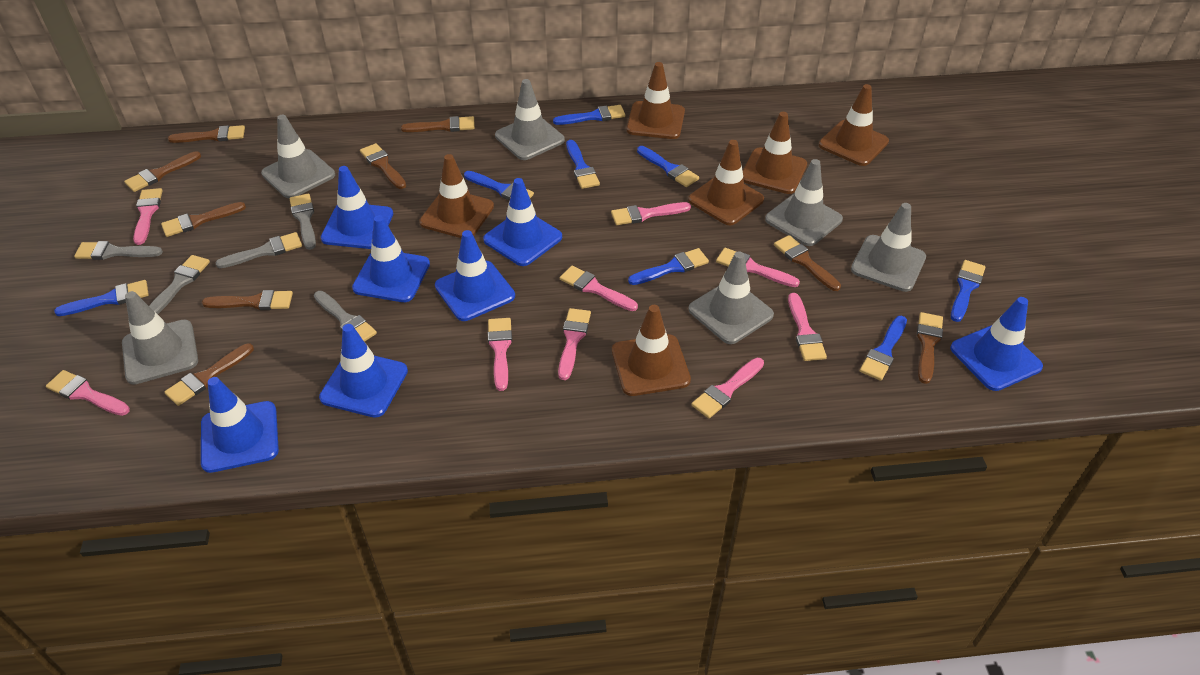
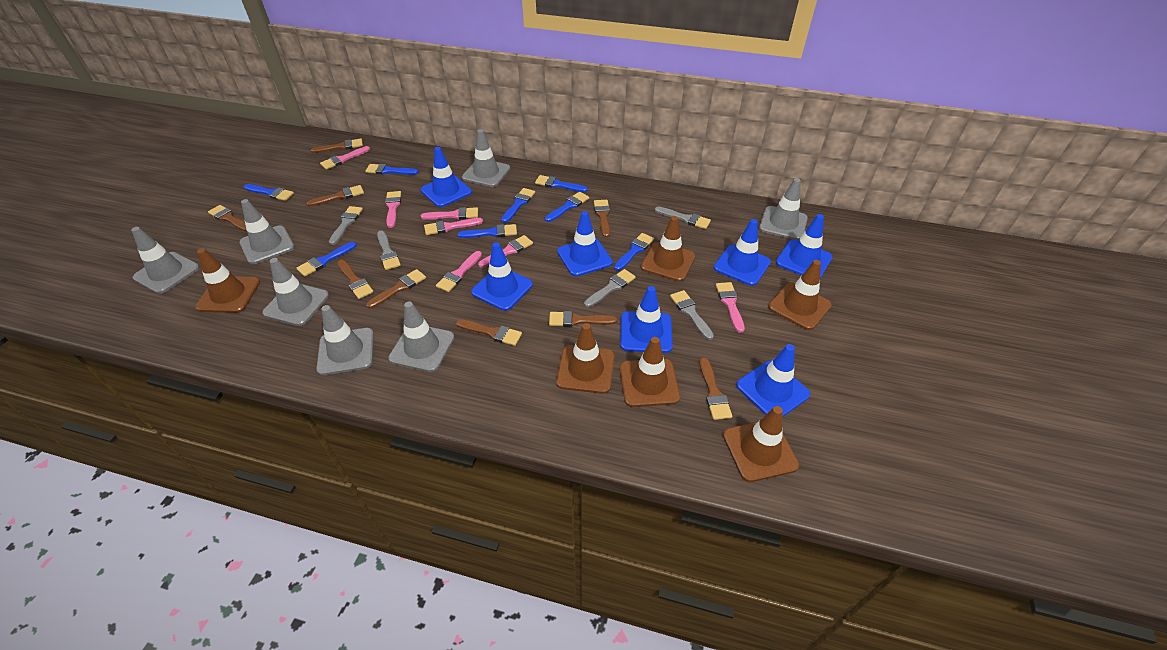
grey traffic cone: [122,291,198,385] [261,115,335,199] [495,79,565,160] [689,251,774,344] [765,159,843,246] [851,203,926,292] = 6 -> [131,227,199,294] [239,199,295,264] [262,258,329,326] [316,305,374,375] [388,302,455,372] [462,129,510,187] [759,178,808,240] = 7
pink brush: [46,370,130,416] [133,188,163,245] [488,318,512,391] [558,308,591,380] [560,266,638,311] [611,202,691,225] [691,358,764,418] [716,248,800,287] [788,293,827,361] = 9 -> [320,146,370,170] [385,191,401,228] [421,207,478,220] [424,218,483,235] [436,251,482,292] [478,235,533,268] [716,282,745,333] = 7

